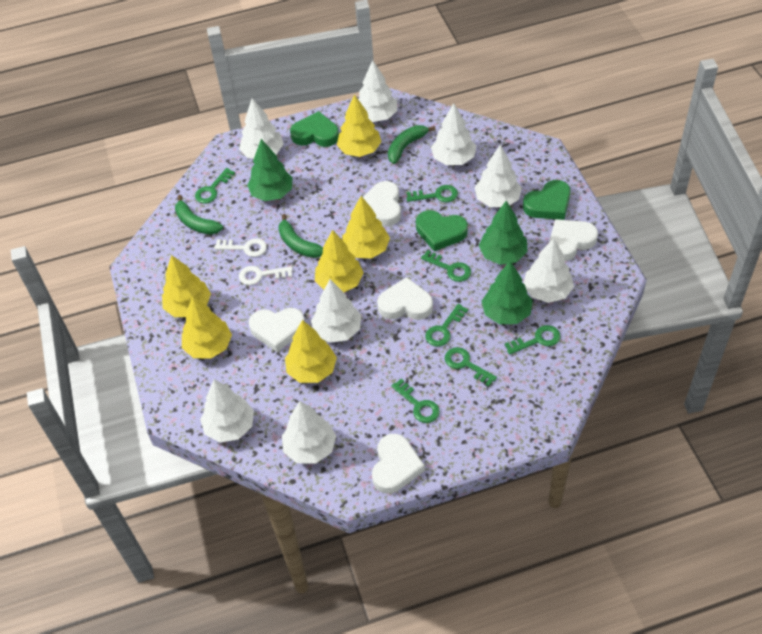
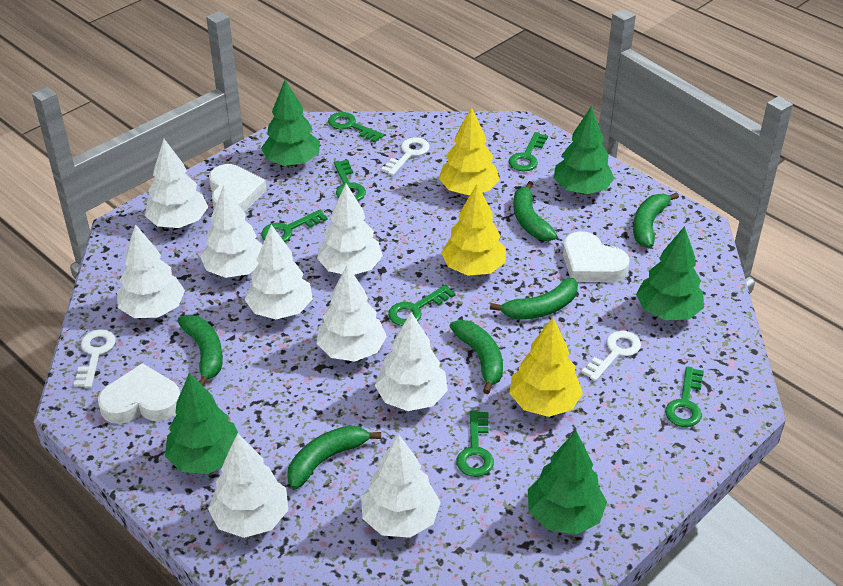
green banana: [175,195,223,235] [278,214,323,258] [388,125,436,164] = 3 -> [178,315,223,386] [287,425,381,489] [449,320,503,394] [490,278,578,320] [513,181,557,241] [633,192,679,248] = 6
green heart: [290,111,339,147] [416,210,468,251] [523,180,571,220] = 3 -> none = 0
green tree: [247,139,293,201] [479,201,528,265] [482,261,533,324] = 3 -> [165,373,238,474] [261,80,320,166] [528,431,607,534] [554,106,614,194] [636,226,704,320] = 5
white heart: [249,308,305,352] [363,181,401,226] [372,434,425,494] [377,277,433,320] [549,219,598,261] = 5 -> [98,363,180,424] [209,164,267,212] [563,231,630,282] = 3
white key: [214,238,267,257] [239,266,293,285] = 2 -> [74,329,116,388] [381,137,430,175] [581,331,641,381] = 3
white tree: [200,379,254,443] [239,98,284,159] [282,401,336,464] [311,279,361,343] [358,60,397,122] [431,103,476,165] [475,145,522,207] [523,238,574,303] = 8 -> [117,224,185,318] [145,139,208,228] [200,185,263,278] [208,433,288,538] [244,225,313,319] [317,184,383,275] [317,265,387,361] [361,434,441,538] [375,312,448,411] = 9
yellow tree: [162,255,211,317] [182,296,232,359] [285,320,337,383] [315,230,363,292] [337,94,381,157] [342,196,390,259] = 6 -> [439,107,500,195] [441,184,506,276] [509,318,583,417] = 3

